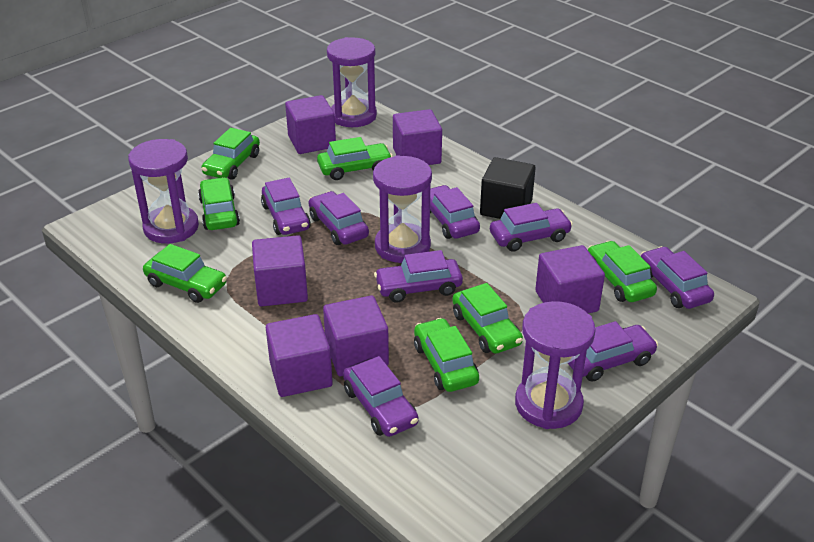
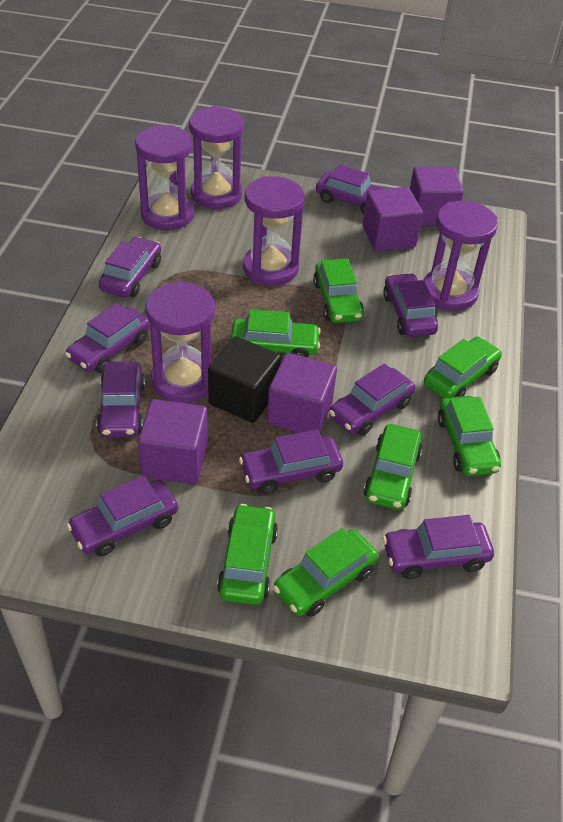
purple car: [261,178,311,235] [309,191,369,245] [343,356,419,437] [374,250,463,303] [430,185,480,239] [490,203,573,252] [568,321,658,382] [641,246,714,309] = 8 -> [65,303,150,373] [67,476,178,556] [96,362,145,437] [99,237,161,298] [239,429,343,494] [316,164,384,214] [329,363,415,436] [382,515,494,579] [383,273,438,337] = 9
purple cube: [252,235,308,306] [266,314,333,397] [285,95,336,154] [323,295,389,376] [393,109,442,165] [535,245,605,313] = 6 -> [138,399,208,484] [267,353,337,433] [363,187,423,252] [410,167,463,226] = 4
purple hourglass: [128,139,199,244] [327,37,377,127] [373,155,432,263] [515,301,596,429] = 4 -> [135,125,194,230] [145,281,215,403] [189,106,244,209] [243,176,305,286] [424,201,498,311] = 5

